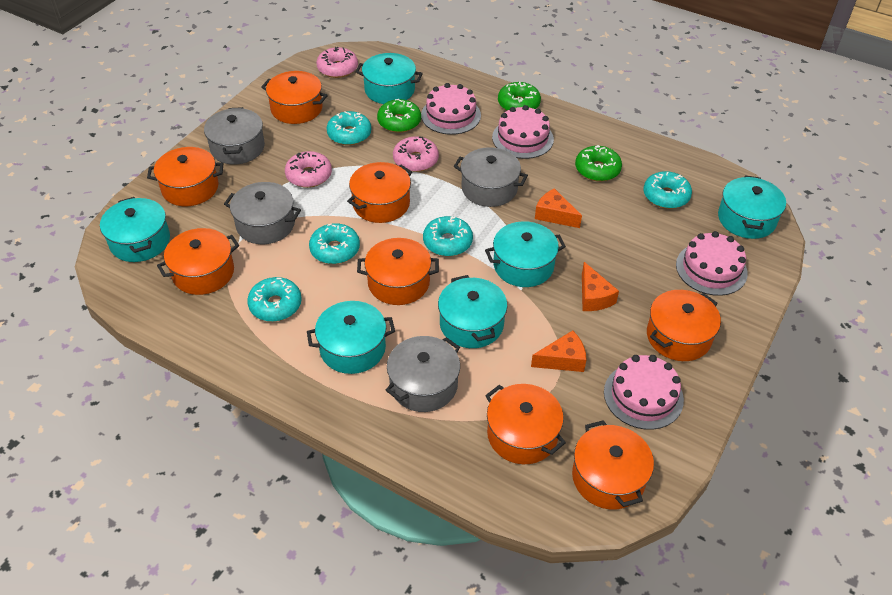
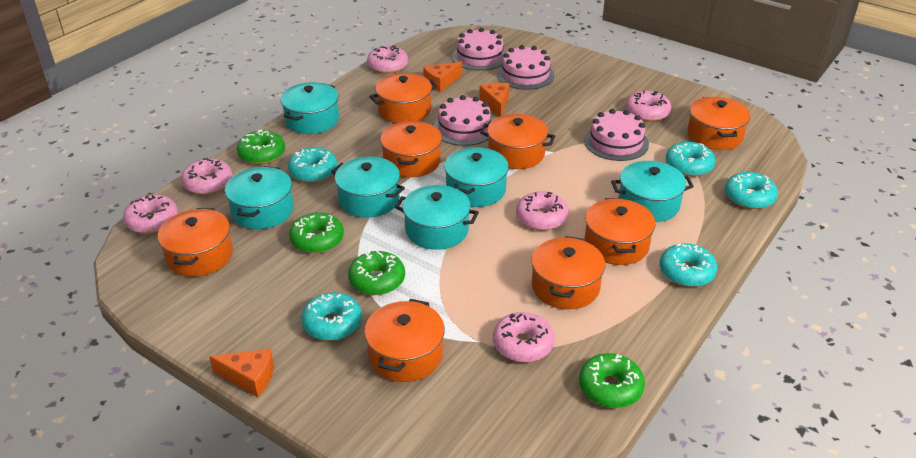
green donut: [377,99,421,133] [498,82,541,111] [575,145,622,182] = 3 -> [237,129,285,164] [289,212,344,253] [348,251,405,295] [579,353,645,408] = 4
grey pot: [204,107,265,164] [224,182,301,244] [386,336,460,412] [454,147,528,207] = 4 -> none = 0
pink donut: [285,151,332,188] [316,47,358,78] [393,136,439,172] = 3 -> [123,194,178,234] [181,158,232,195] [367,46,408,74] [493,312,555,362] [516,191,569,231] [626,91,671,122] = 6

